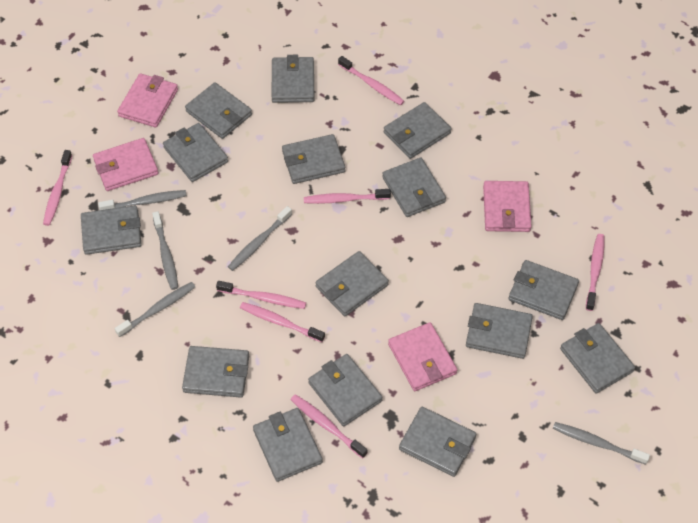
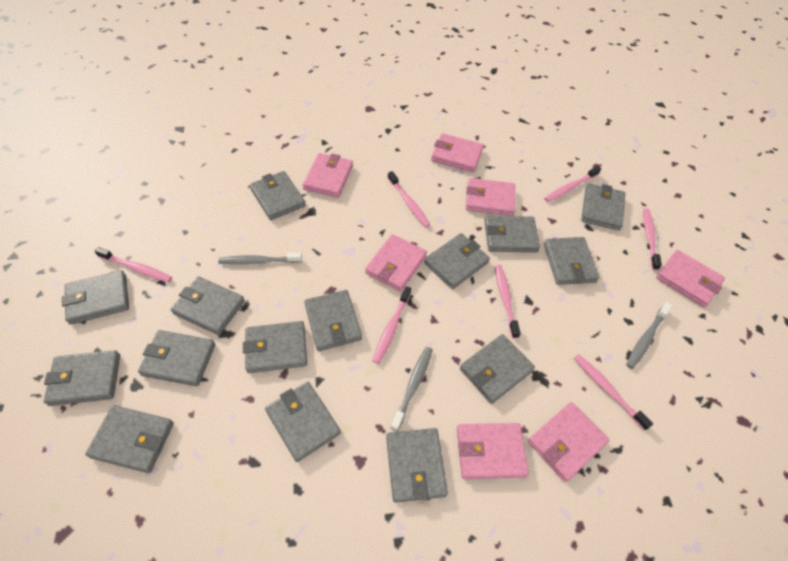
grey toothbrush: [98,190,187,210] [115,282,195,337] [152,211,178,290] [228,206,292,271] [553,422,650,465] = 5 -> [218,252,302,265] [391,347,433,431] [626,302,672,369] = 3
pink wallet: [93,138,158,191] [117,73,178,128] [388,322,457,391] [483,181,532,232] = 4 -> [303,153,353,198] [365,234,427,292] [431,133,484,172] [457,423,529,479] [466,178,515,216] [528,402,610,482] [656,250,725,307] = 7

